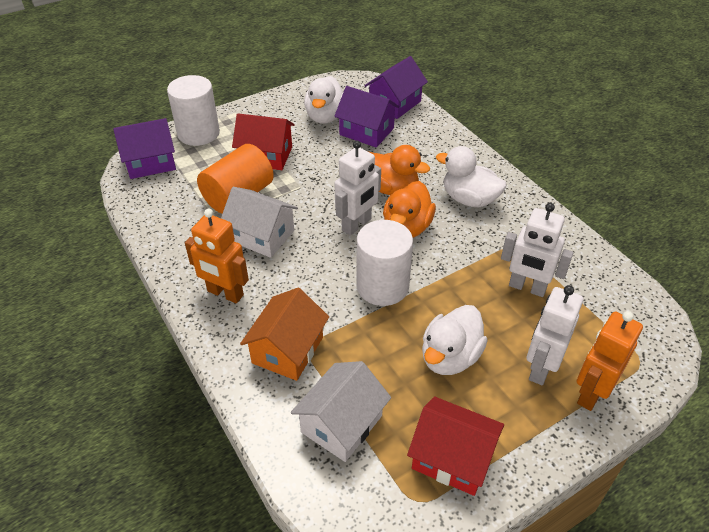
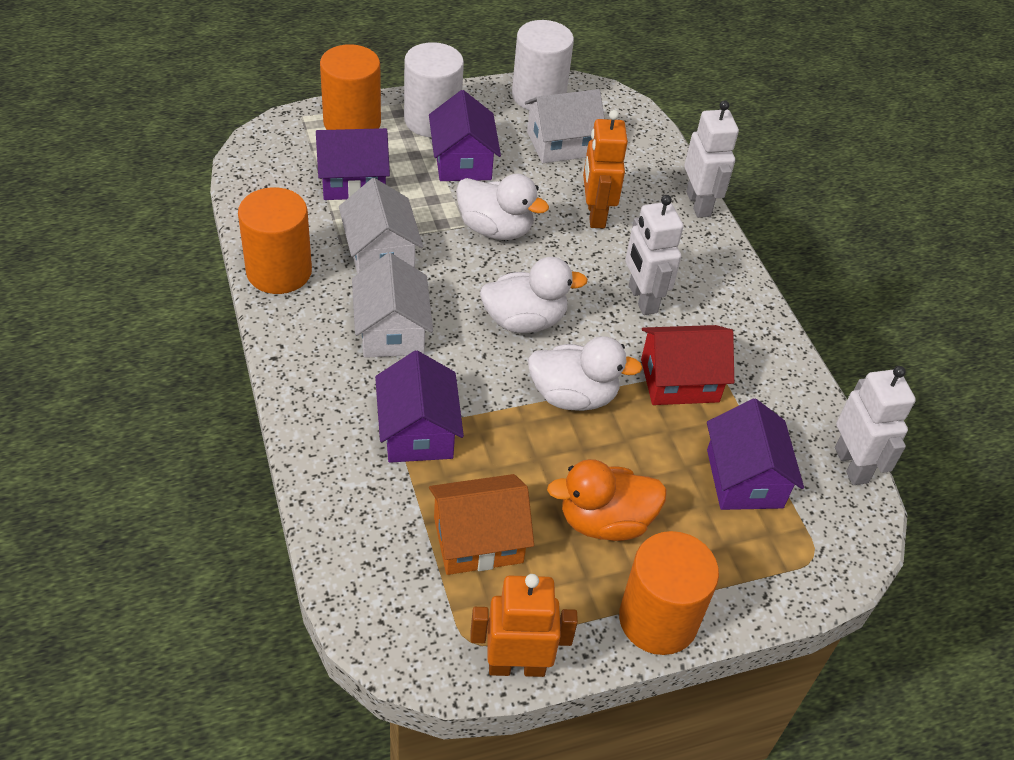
orange cylinder: [197,144,274,214] = 1 -> [238,187,312,294] [320,44,381,130] [619,531,719,655] = 3
orange duck: [368,145,430,195] [383,181,436,238] = 2 -> [547,459,667,541] = 1
purple house: [113,118,176,179] [334,86,399,148] [364,56,428,119] = 3 -> [316,128,390,200] [375,351,464,463] [429,90,501,181] [707,398,804,510] = 4
red house: [232,113,295,170] [407,397,504,496] = 2 -> [641,325,734,405] = 1
white house: [221,187,298,258] [291,361,391,462] = 2 -> [339,178,423,274] [352,253,433,358] [525,89,605,163] = 3

